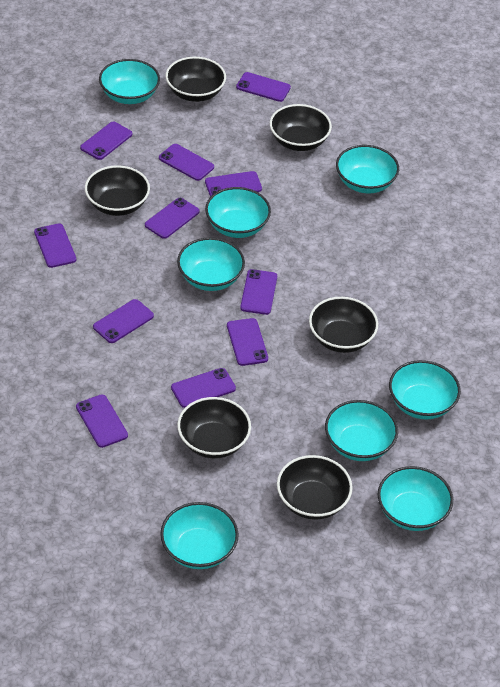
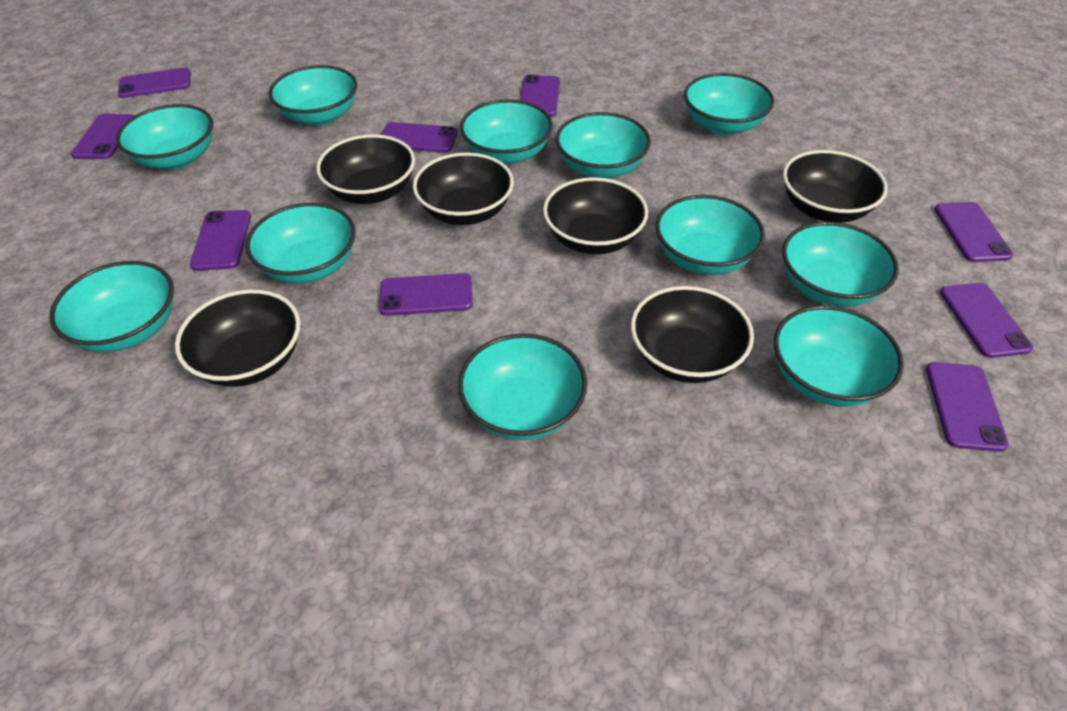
purple phone: [34,223,76,268] [76,394,128,448] [80,122,133,160] [93,299,154,343] [145,198,200,239] [159,144,214,181] [171,368,236,408] [205,171,262,197] [227,318,268,366] [236,72,291,102] [240,269,277,315] = 11 -> [71,114,135,159] [118,68,191,98] [190,210,251,271] [379,273,473,316] [381,122,458,153] [520,75,560,117] [926,362,1009,452] [934,202,1013,262] [940,283,1033,358] = 9
turquoise bowl: [99,59,160,104] [160,502,239,569] [177,238,245,291] [205,187,271,238] [325,400,398,461] [336,145,399,194] [378,466,453,531] [389,360,461,419] = 8 -> [49,261,174,352] [116,104,213,169] [245,203,356,284] [269,65,357,126] [458,333,587,440] [460,100,553,164] [556,112,651,178] [656,195,765,275] [684,73,774,135] [774,305,904,407] [782,222,899,307] = 11

